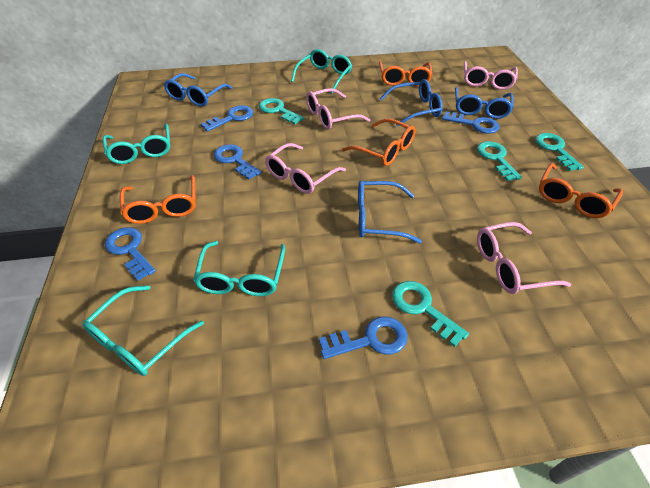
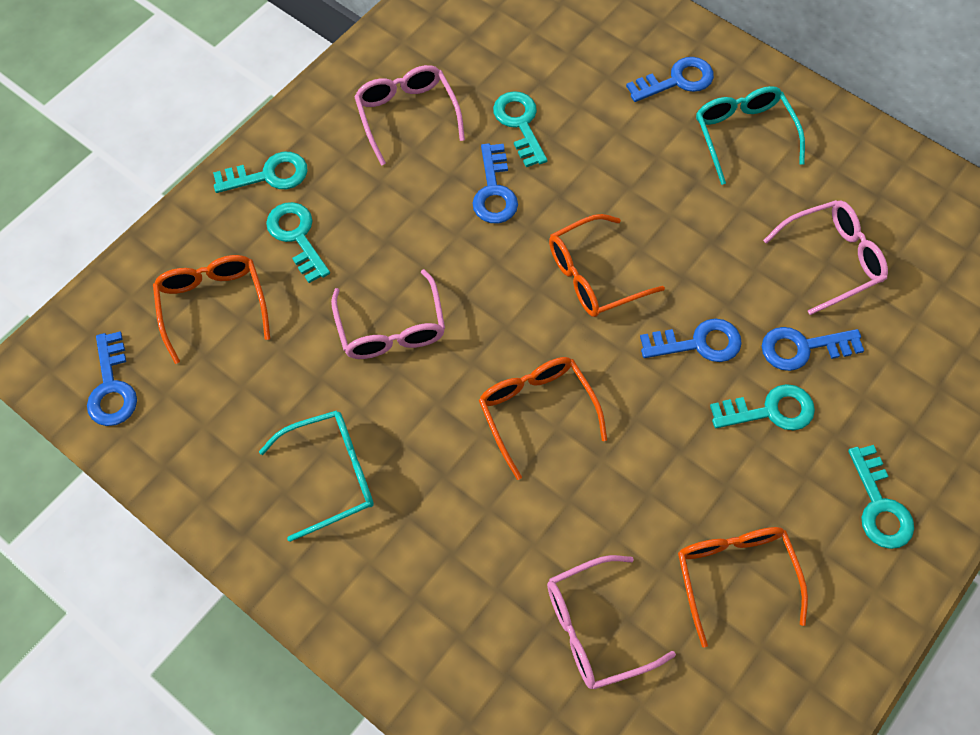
blue glasses: [164,73,232,107] [358,180,422,244] [380,79,443,127] [455,87,514,119] = 4 -> none = 0
turquoise glasses: [82,285,204,376] [103,123,170,164] [193,241,285,296] [291,49,352,93] = 4 -> [259,410,374,542] [696,86,805,185] = 2
turquoise key: [259,98,304,124] [392,281,469,347] [477,141,522,181] [535,133,584,171] = 4 -> [213,152,308,193] [266,202,330,283] [493,91,547,167] [710,384,815,430] [848,445,914,549] = 5

